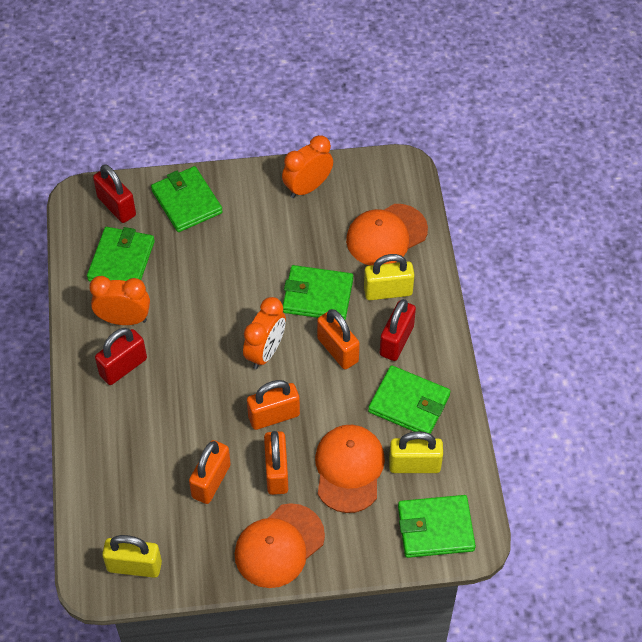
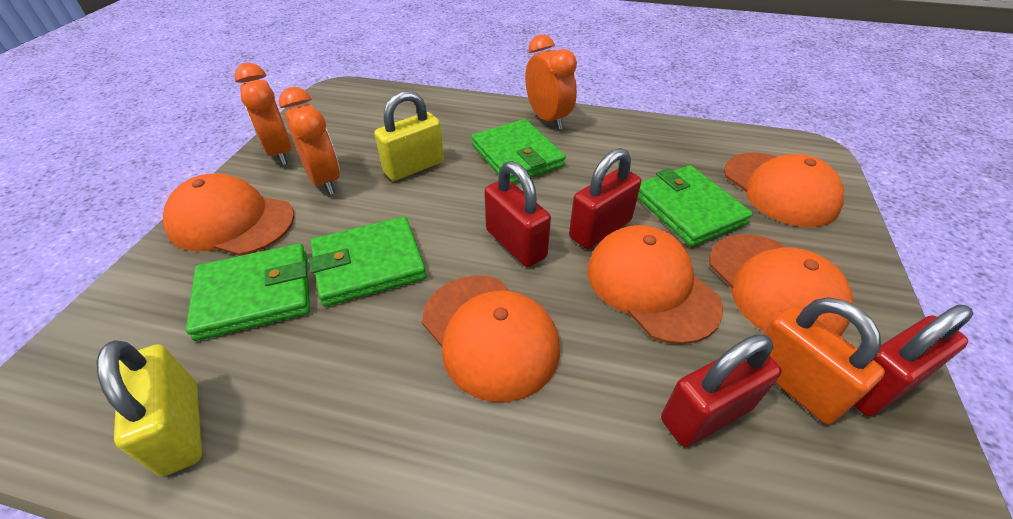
green wallet: [87,227,155,282] [151,166,223,232] [283,265,353,320] [368,365,450,434] [398,495,476,558] = 5 -> [186,243,310,341] [309,216,427,307] [471,119,566,183] [638,165,753,247] = 4
orange cap: [235,503,325,588] [315,425,385,513] [346,204,428,266] = 3 -> [163,174,294,256] [422,275,560,402] [587,225,723,344] [709,234,853,336] [724,153,844,227] = 5
orange padlock: [189,440,231,504] [247,380,300,430] [264,431,288,495] [317,309,360,370] = 4 -> [763,297,885,425] = 1
red padlock: [93,164,136,223] [95,328,147,385] [380,299,416,361] = 3 -> [484,161,551,267] [569,148,641,249] [661,334,782,447] [854,305,973,416] = 4
yellow padlock: [102,535,162,578] [364,254,415,300] [389,431,443,473] = 3 -> [96,340,202,476] [374,91,444,181] = 2

